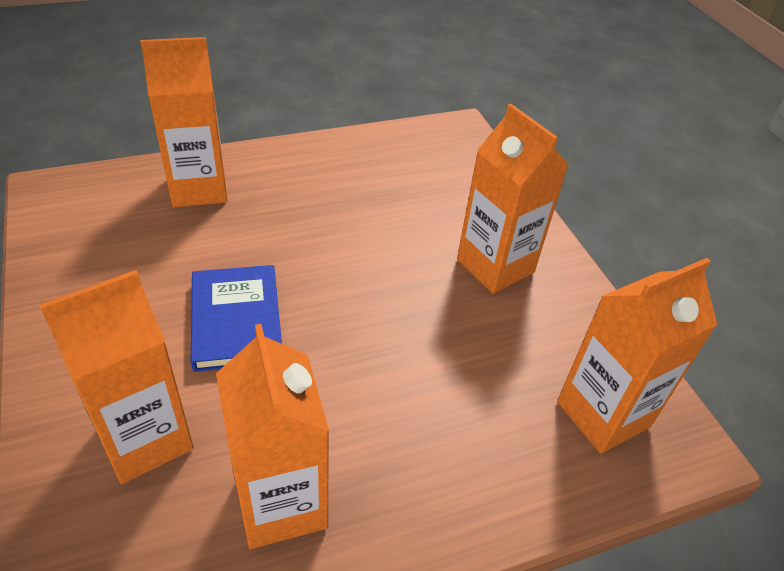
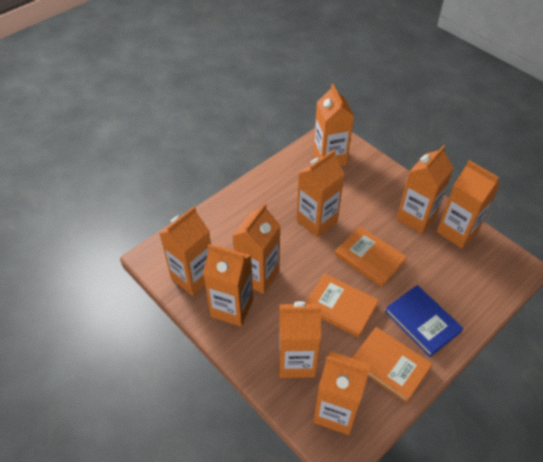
orange book: none = 0 -> [305,273,379,338] [335,226,407,287] [352,327,432,403] = 3
orange carton: [39,270,194,484] [140,37,228,207] [216,324,329,549] [457,104,569,294] [557,258,717,454] = 5 -> [159,206,211,296] [203,244,253,327] [232,203,281,294] [279,301,322,378] [296,150,345,237] [313,84,354,166] [313,351,371,435] [396,145,454,234] [437,160,500,249] = 9

